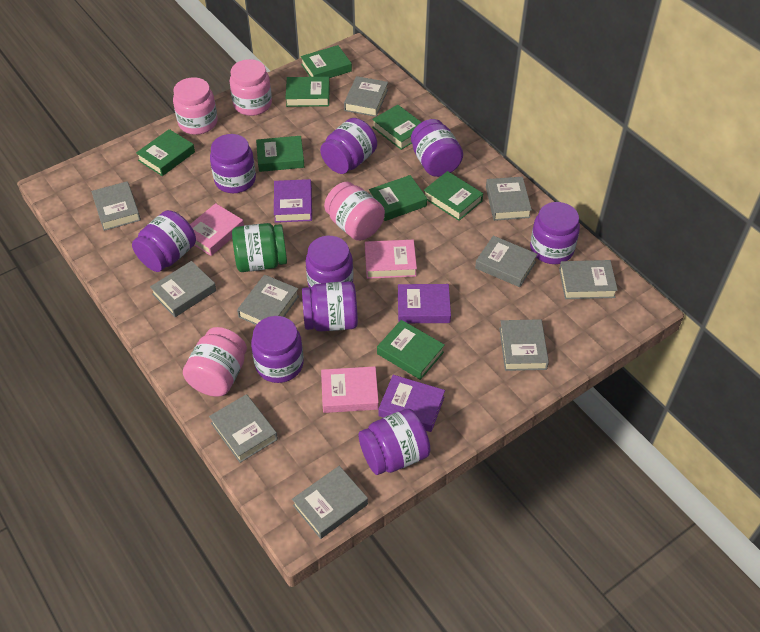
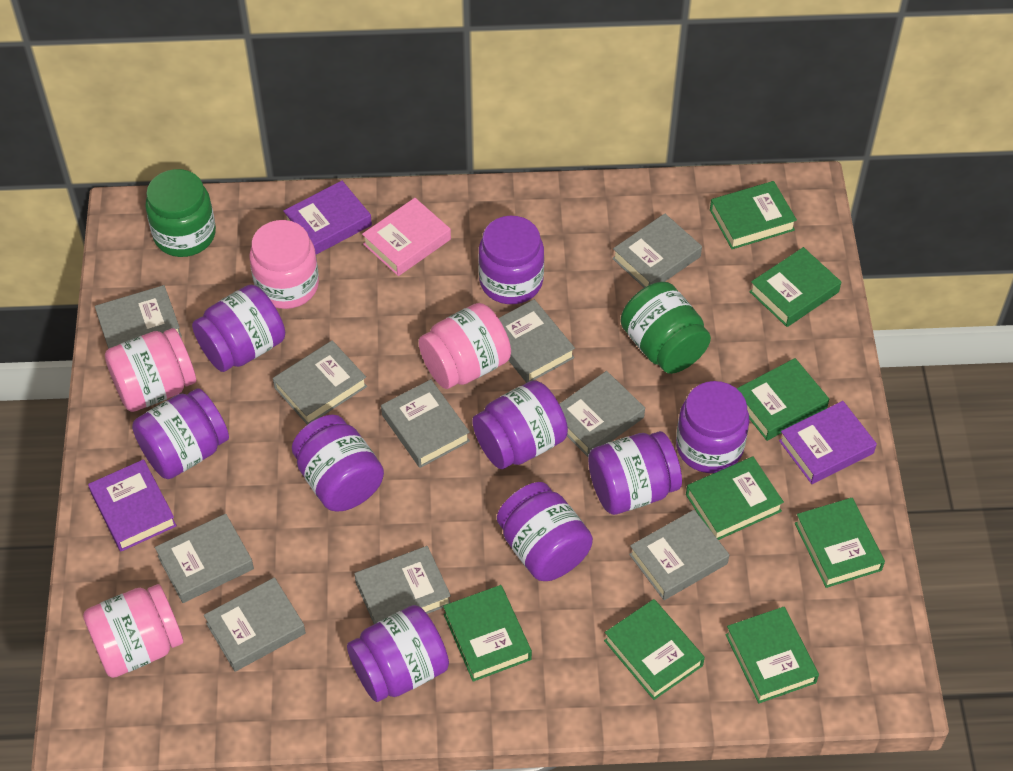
green jar: [232,223,287,272] = 1 -> [145,169,216,257] [620,282,711,374] = 2
pink book: [190,203,244,256] [321,366,379,413] [365,240,417,279] = 3 -> [362,198,451,276] = 1

